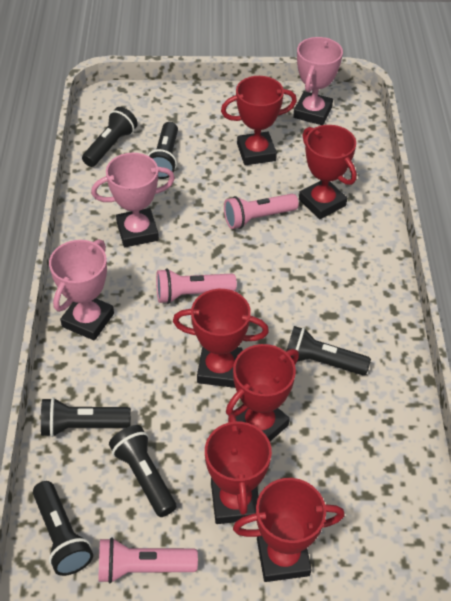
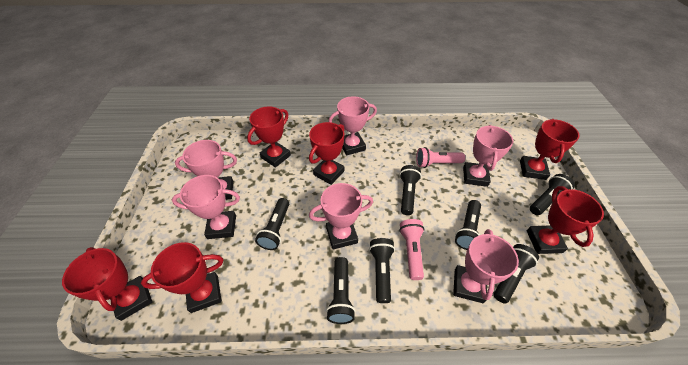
black flashlight: [33,481,93,576] [41,397,131,437] [82,107,138,167] [109,425,176,517] [147,122,178,179] [286,326,371,375] = 6 -> [255,198,289,250] [326,257,356,324] [369,238,395,303] [399,165,422,215] [455,200,481,250] [494,244,539,304] [530,174,575,215] = 7
pink flashlight: [98,538,198,583] [156,268,237,304] [224,194,299,229] = 3 -> [399,219,424,280] [416,147,465,168] = 2
pink trophy: [49,239,114,340] [91,153,175,247] [293,37,343,125] = 3 -> [172,175,240,239] [175,140,237,200] [309,183,373,250] [329,96,377,156] [453,229,519,303] [463,125,513,187] = 6

